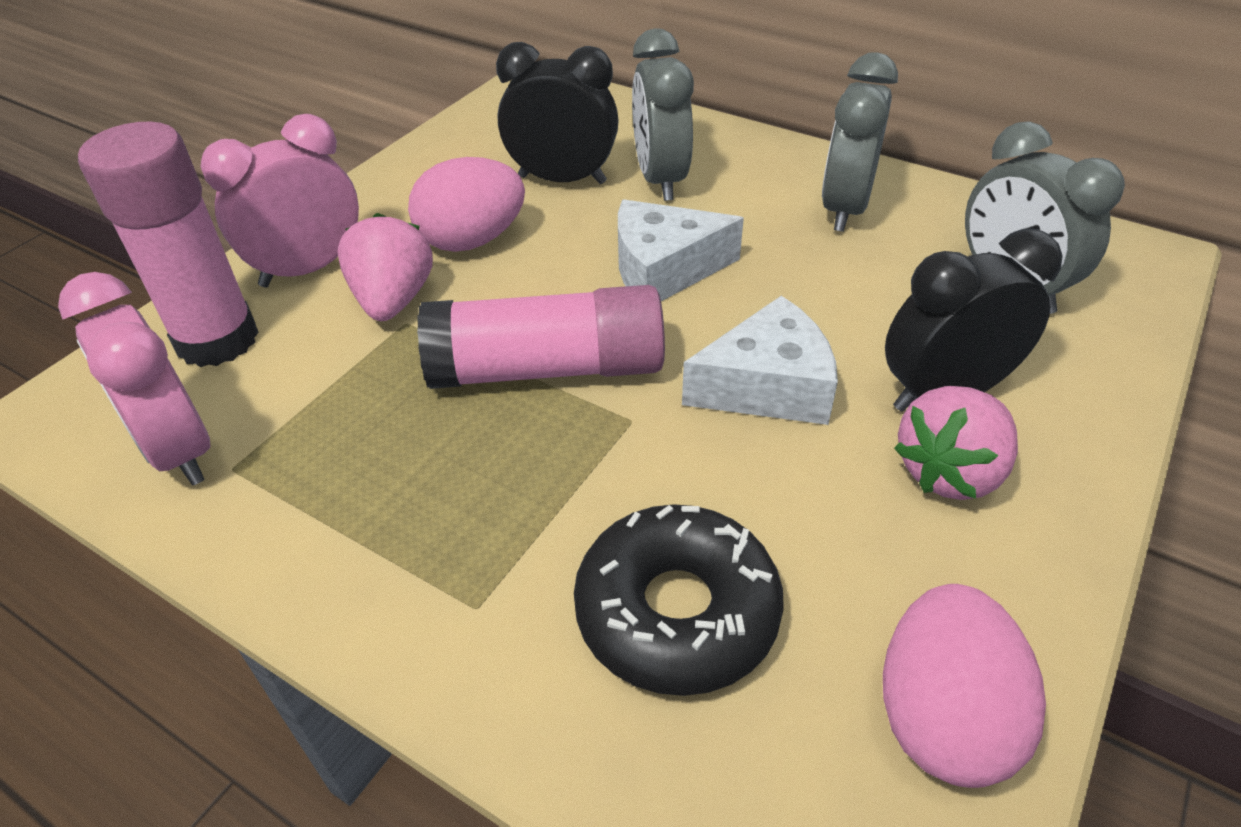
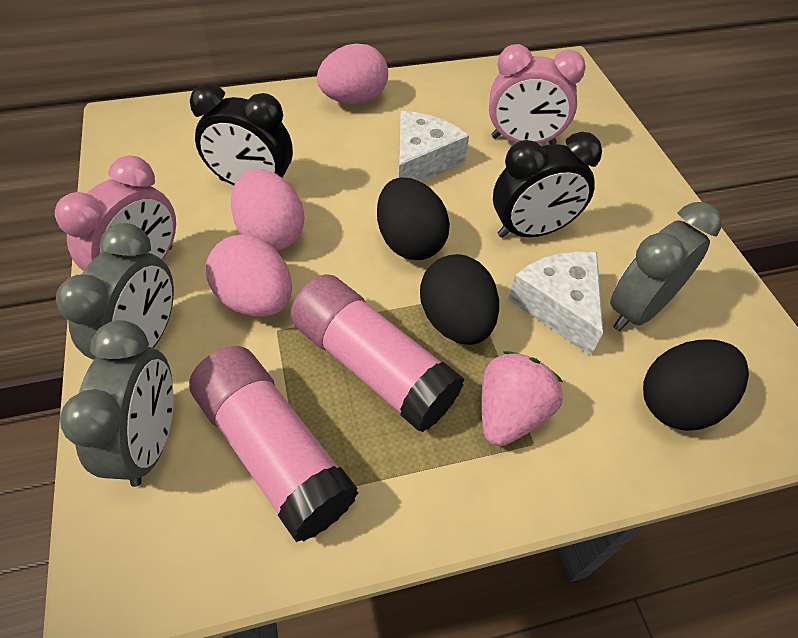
black donut: [574,504,784,696] = 1 -> none = 0
black egg: none = 0 -> [377,177,450,260] [420,254,499,345] [643,339,749,431] = 3
pink egg: [408,157,525,252] [883,584,1046,788] = 2 -> [206,235,292,317] [231,169,304,251] [317,43,388,104] = 3
pink strawberry: [337,213,433,321] [894,386,1018,500] = 2 -> [481,351,563,446] = 1

